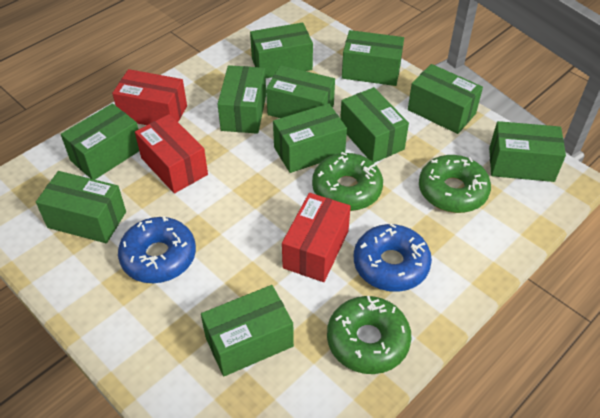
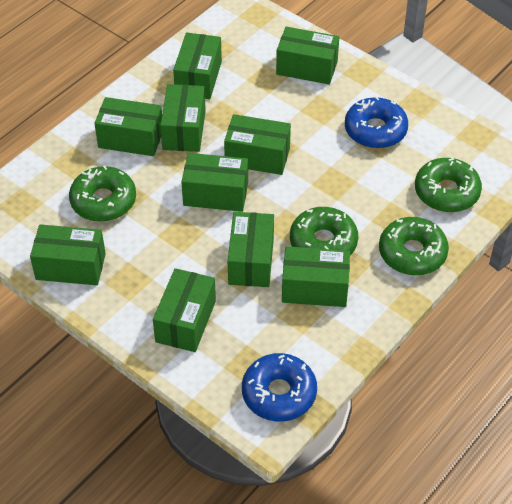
green box: [36,171,126,243] [61,103,139,180] [201,285,294,377] [218,65,266,134] [250,22,313,78] [266,65,335,118] [273,103,347,173] [340,87,409,163] [342,30,404,86] [408,64,483,134] [489,121,566,182] = 11 -> [30,224,106,285] [95,97,162,156] [153,268,216,352] [160,84,206,152] [173,32,222,99] [181,153,248,212] [224,114,291,175] [228,212,274,287] [276,27,339,85] [282,246,350,307] = 10
green donut: [312,152,383,211] [327,296,411,374] [419,155,491,213] = 3 -> [69,165,136,222] [290,207,358,255] [379,217,449,275] [415,158,482,212] = 4
red box: [112,69,187,125] [135,114,208,194] [282,193,351,282] = 3 -> none = 0

